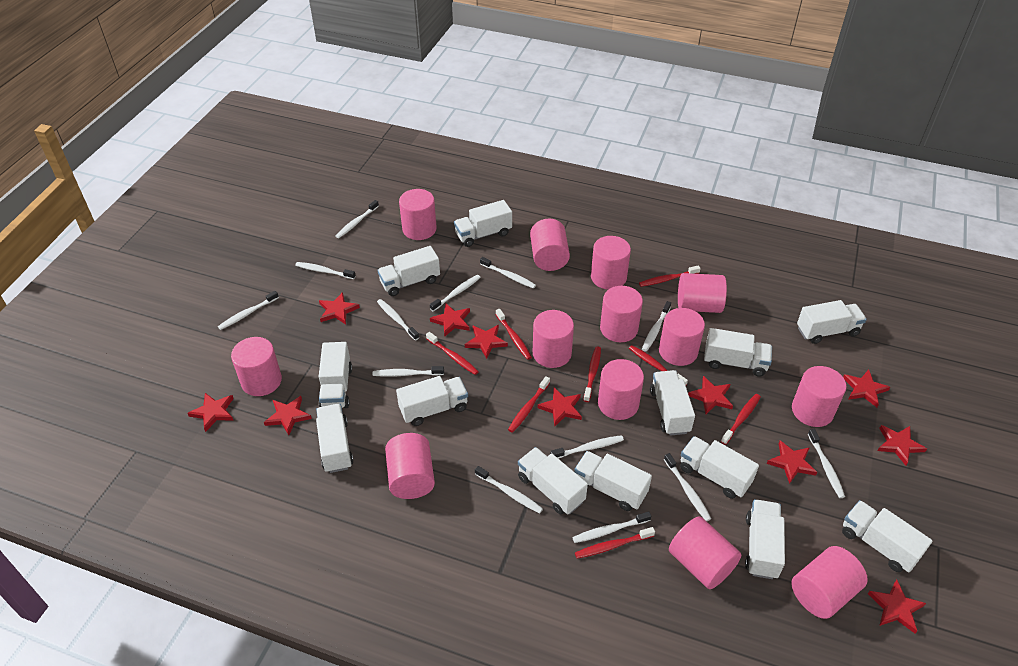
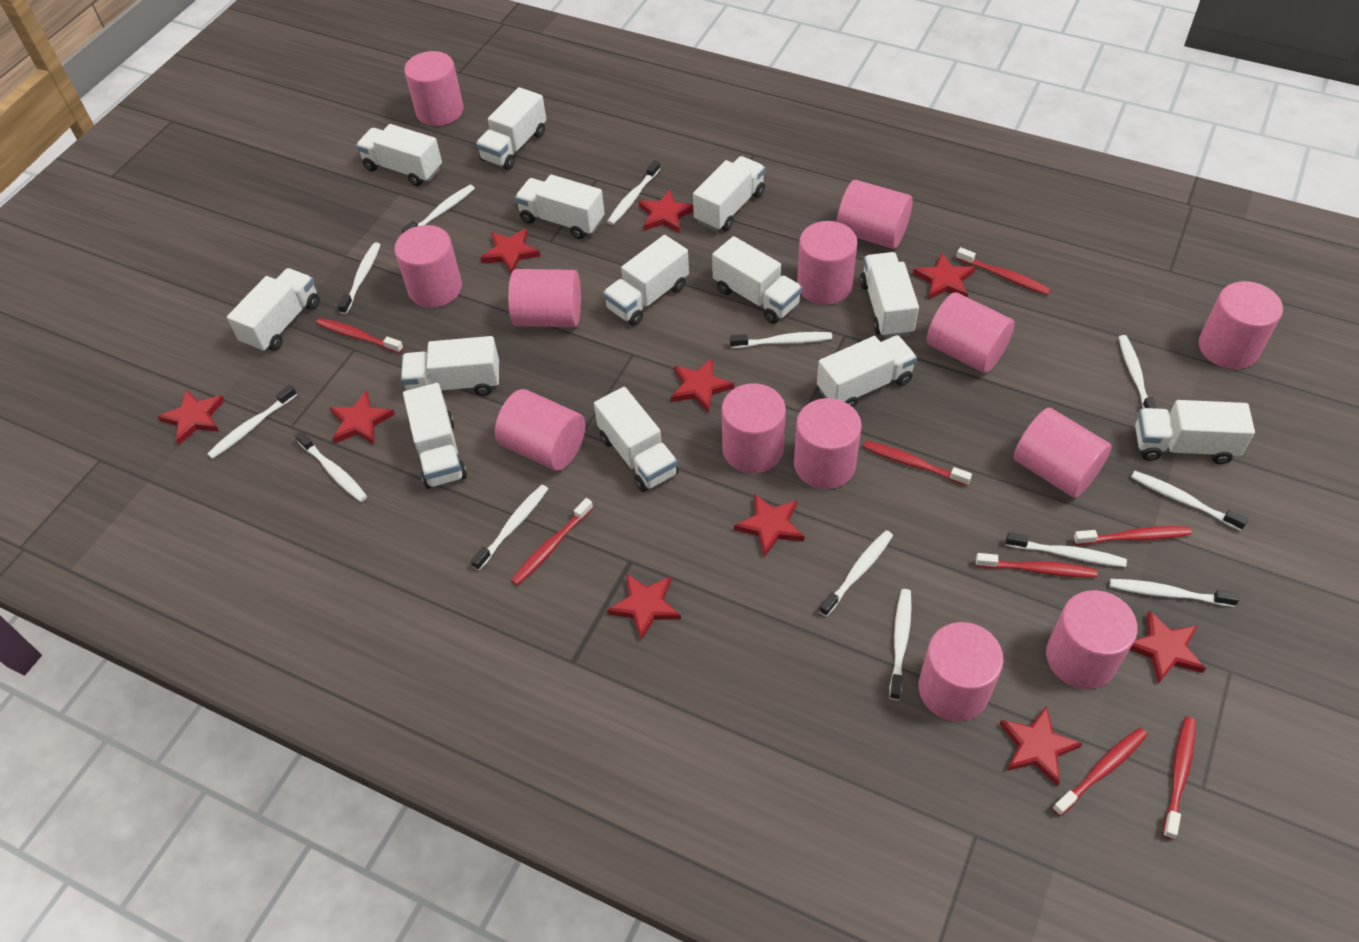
red star: [188,393,234,432] [264,396,312,435] [319,292,360,324] [430,304,470,337] [465,325,508,359] [537,388,582,427] [688,376,733,414] [767,441,817,484] [843,370,890,407] [868,580,926,633] [877,425,927,466] = 11 -> [157,390,225,445] [329,391,395,445] [480,228,540,273] [607,573,681,641] [638,189,694,233] [671,358,734,413] [734,494,804,557] [913,253,975,300] [1000,706,1083,786] [1130,610,1206,684] = 10

